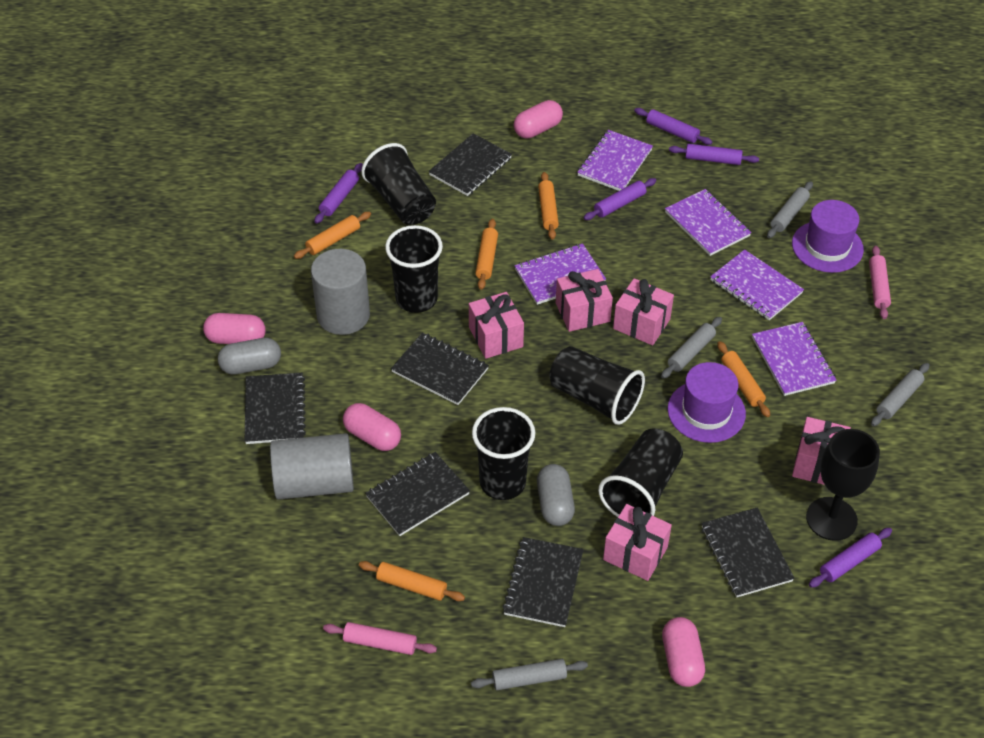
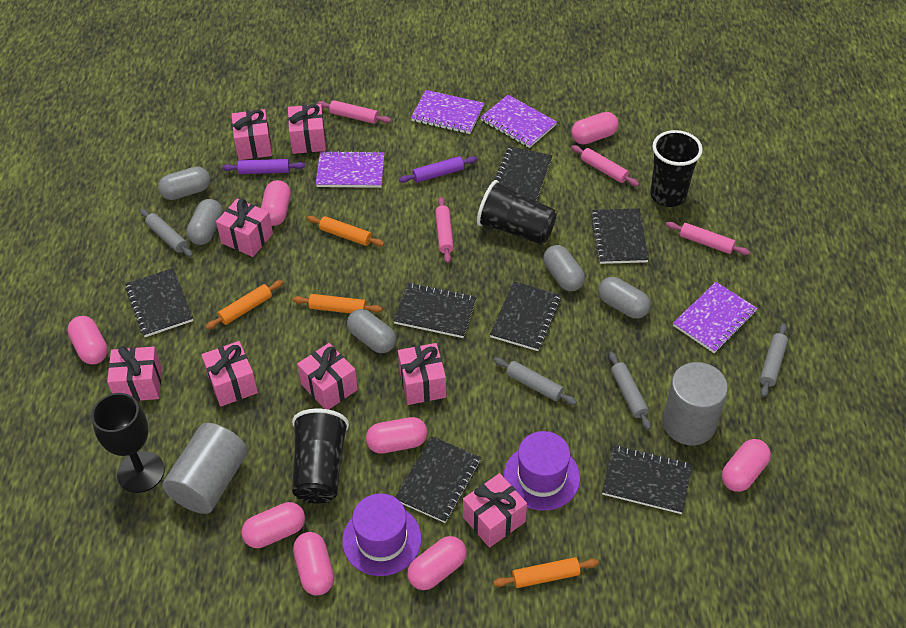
black cup: [361,143,436,225] [385,225,443,313] [472,407,535,500] [549,346,645,425] [598,428,683,517] = 5 -> [292,409,349,504] [477,180,557,245] [650,130,703,207] = 3
black notebook: [245,373,306,444] [365,452,470,536] [391,332,489,405] [428,133,512,196] [502,537,583,627] [702,507,795,597] = 6 -> [125,268,193,337] [393,283,477,338] [395,436,481,523] [490,282,561,351] [494,146,553,201] [591,208,649,264] [602,445,692,514] = 7
grey capsule: [218,338,281,375] [537,464,575,526] = 2 -> [158,166,210,200] [187,199,223,245] [347,309,396,353] [543,245,585,291] [598,277,651,319] = 5
orange rolling pin: [294,212,371,259] [359,561,465,601] [475,219,498,290] [538,172,559,240] [717,341,770,417] = 5 -> [206,280,283,329] [293,294,382,314] [307,216,385,247] [493,557,599,588] = 4
pink capsule: [203,313,266,344] [343,403,401,451] [514,100,563,139] [662,617,705,687] = 4 -> [67,316,108,365] [241,502,305,548] [261,180,291,226] [293,532,334,595] [366,417,427,454] [407,536,467,590] [571,112,618,145] [722,439,771,492] = 8
pink gift: [469,292,524,359] [556,269,613,332] [603,504,672,581] [613,278,674,345] [792,417,851,485] = 5 -> [107,346,162,401] [201,341,258,407] [216,199,273,257] [232,109,272,160] [288,104,326,154] [297,343,358,410] [398,343,446,405] [463,473,527,548] = 8
pink rolling pin: [323,622,437,655] [869,246,891,319] = 2 -> [317,100,391,124] [435,197,454,263] [571,145,639,186] [666,222,750,255] = 4
purple notebook: [515,243,606,305] [577,130,653,191] [665,189,751,256] [710,249,804,320] [752,322,836,396] = 5 -> [316,151,384,188] [411,90,484,134] [480,95,557,148] [673,282,758,353] = 4
purple rolling pin: [314,163,363,224] [584,178,656,220] [634,108,713,145] [669,144,759,165] [809,528,892,588] = 5 -> [222,159,305,174] [399,156,477,183] = 2

